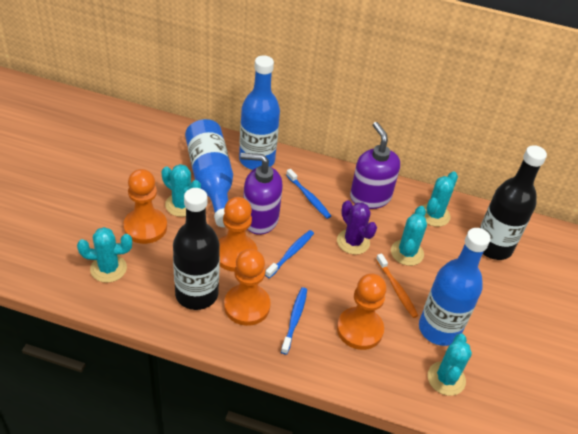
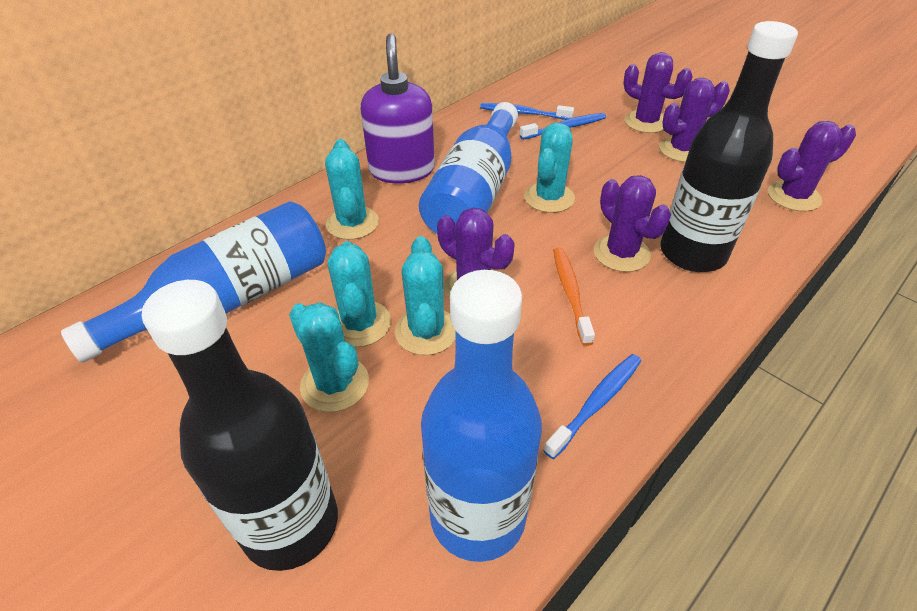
orange pawn: [123,169,167,244] [219,197,258,272] [224,249,271,326] [337,273,387,350] = 4 -> none = 0
purple cactus: [337,200,377,255] = 1 -> [437,207,514,299] [594,175,671,272] [623,52,693,133] [659,78,730,162] [768,121,856,212] = 5
purple soap dispenser: [240,153,283,235] [350,122,400,209] = 2 -> [360,33,435,183] = 1

